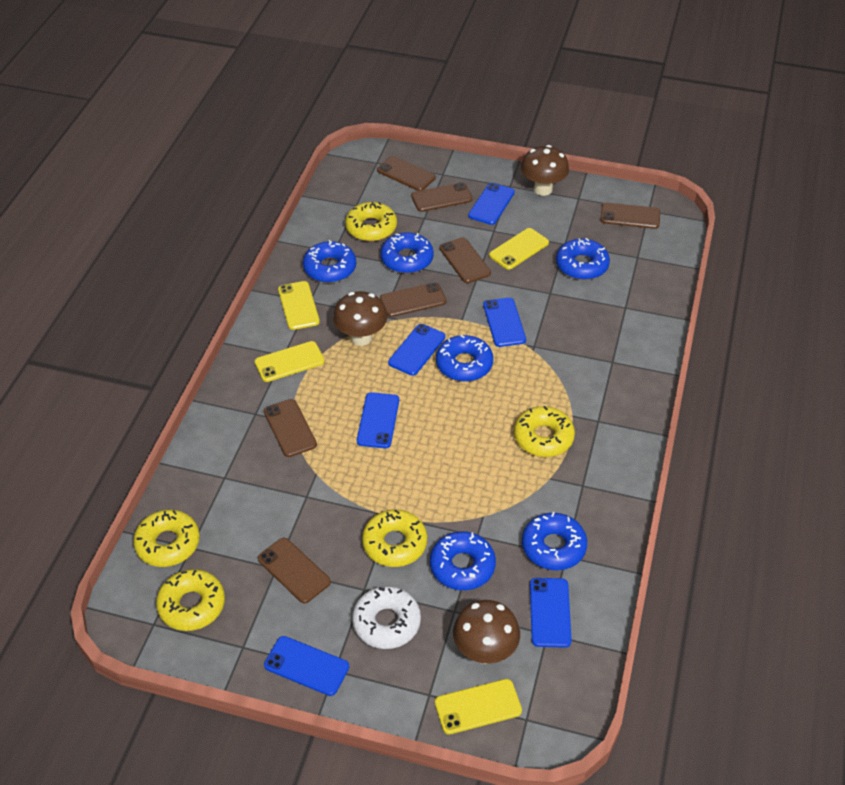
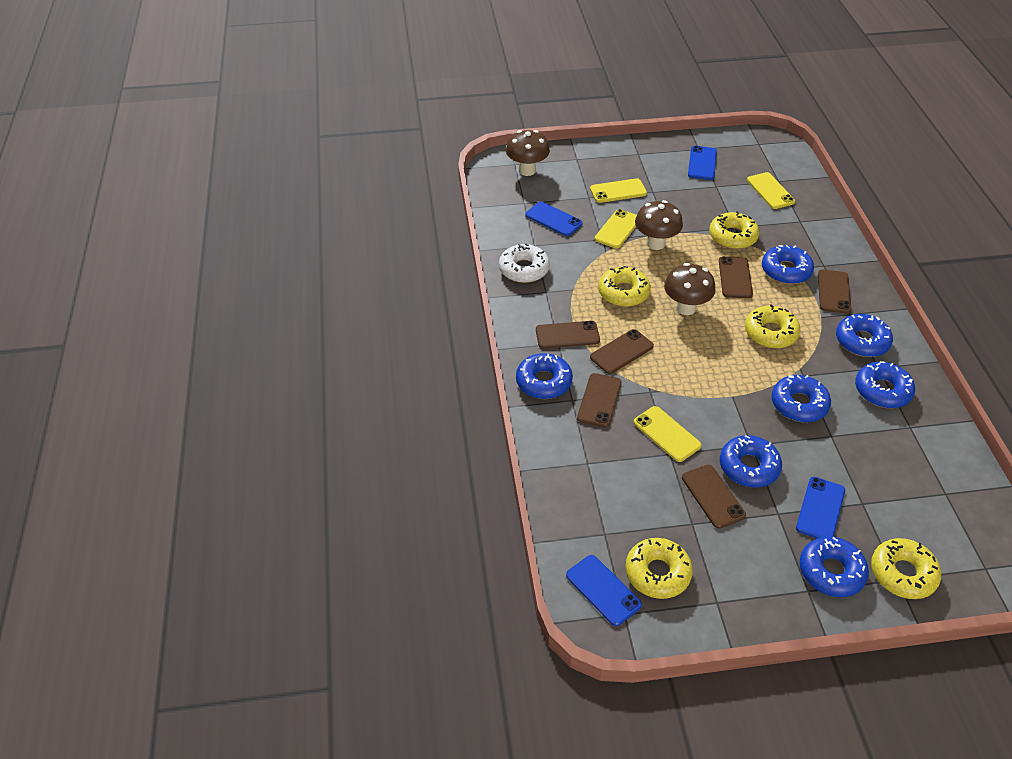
blue donut: [303,240,356,283] [381,232,434,273] [430,531,496,590] [436,335,493,382] [522,512,587,570] [556,238,610,280] = 6 -> [516,353,573,399] [720,435,782,488] [762,245,814,284] [771,375,831,422] [800,536,869,597] [836,314,893,357] [855,361,915,408] = 7
blue phone: [264,636,349,696] [357,392,399,448] [388,324,445,376] [468,183,515,225] [483,298,526,347] [530,578,572,648] = 6 -> [525,202,583,236] [566,555,642,626] [688,146,717,180] [796,477,845,538] = 4
brown phone: [258,538,331,603] [264,399,317,457] [377,156,436,191] [380,282,446,317] [411,182,472,212] [439,237,491,283] [600,203,660,229] = 7 -> [536,321,600,349] [577,373,622,427] [590,329,654,374] [682,465,746,529] [719,256,753,298] [818,270,851,314] = 6

